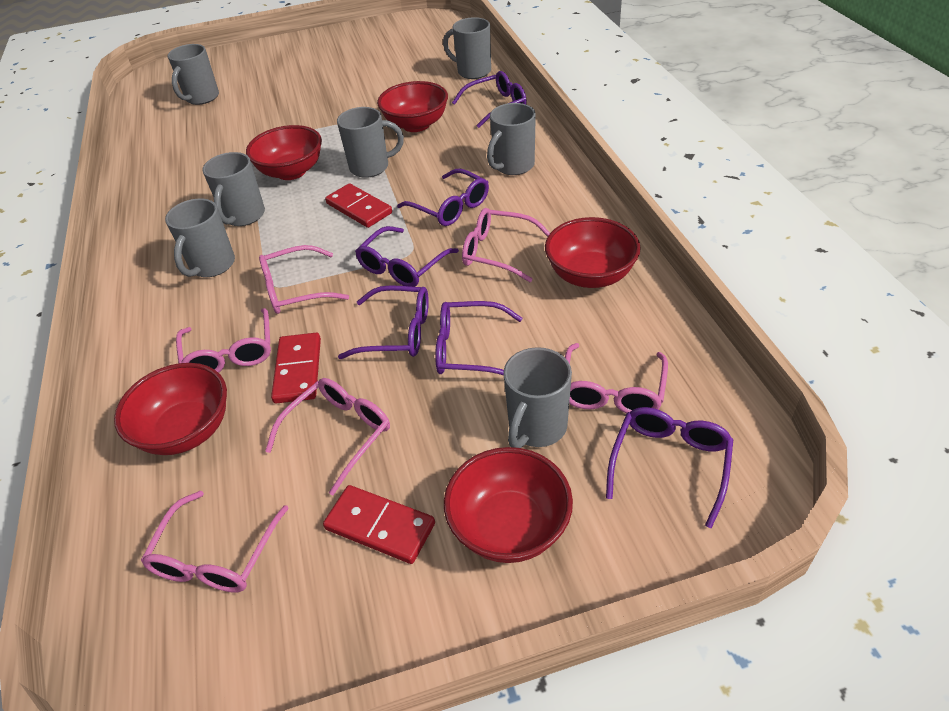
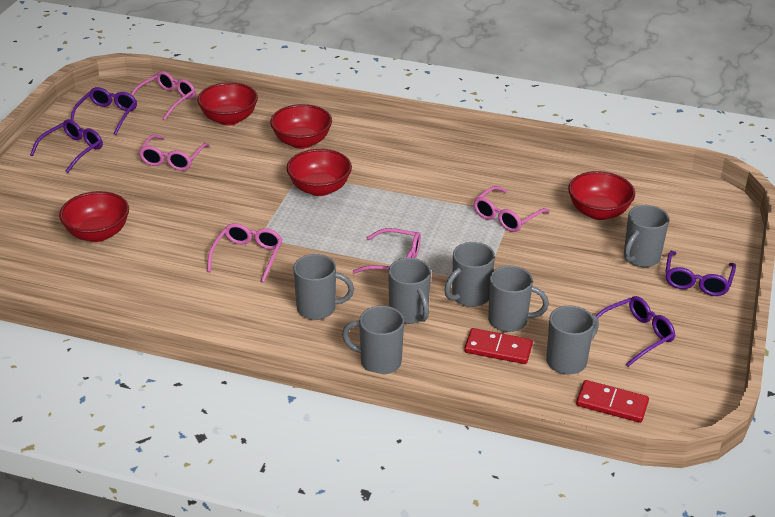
pink glasses: [141,491,289,593] [176,308,271,373] [259,245,349,314] [265,378,390,495] [462,208,550,282] [565,343,668,413] = 6 -> [131,71,196,120] [139,134,210,171] [207,223,283,282] [353,228,421,274] [474,186,550,232] = 5
purple glasses: [338,285,429,359] [355,226,459,287] [397,169,489,226] [435,301,523,376] [452,71,527,128] [606,407,733,529] = 6 -> [30,119,103,173] [70,87,137,135] [596,296,676,367] [665,251,736,296] = 4
red domino: [271,333,321,403] [323,485,435,564] [325,183,392,228] = 3 -> [464,328,533,364] [576,380,649,423] = 2

